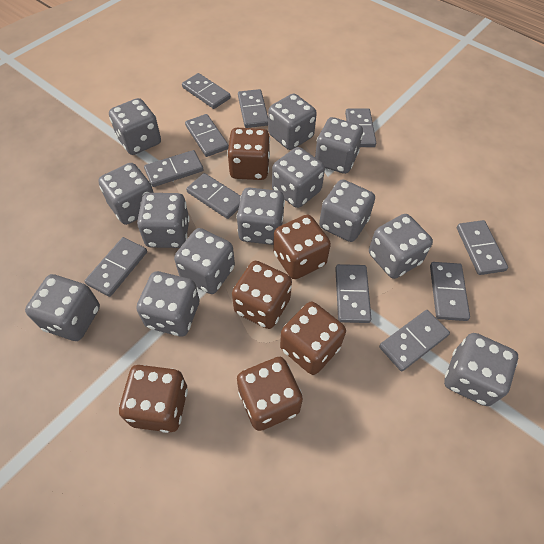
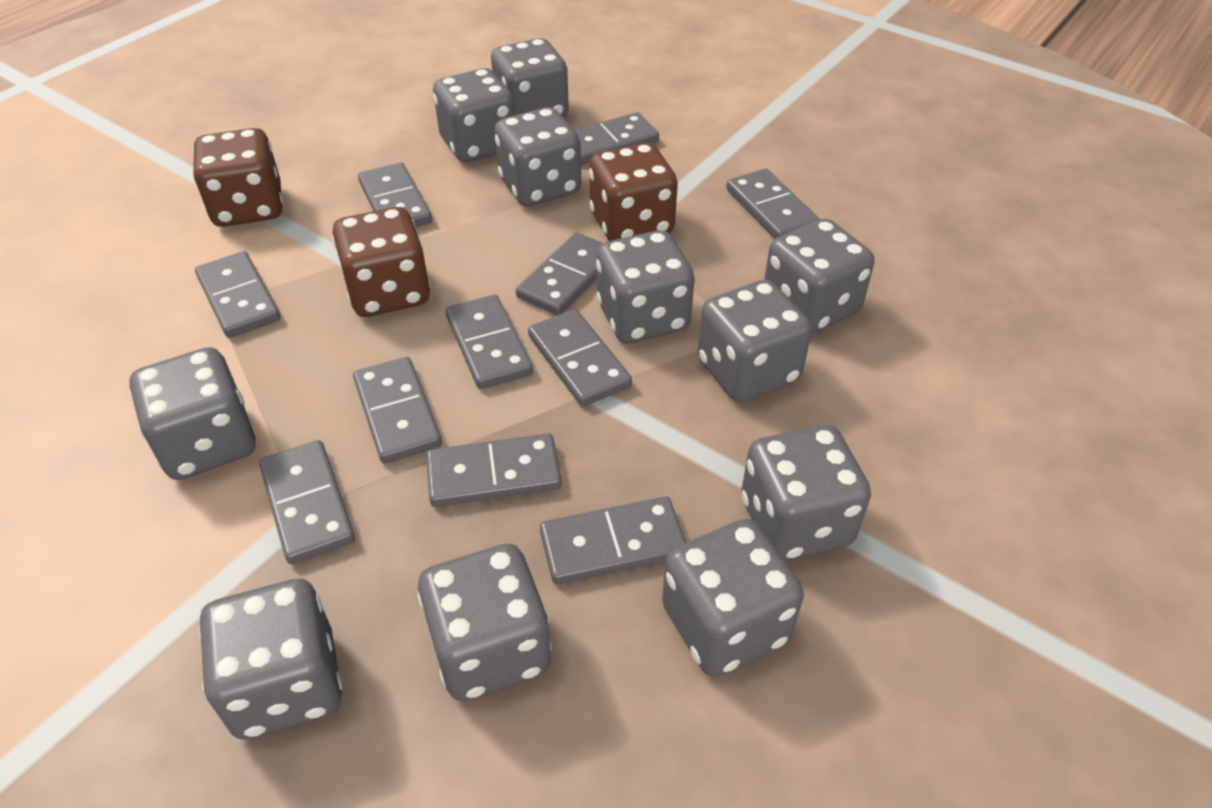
brown dice: [119,365,188,433] [227,128,270,180] [232,261,292,329] [237,357,303,431] [273,215,331,279] [280,302,346,375] = 6 -> [193,128,283,227] [332,207,430,317] [589,143,678,241] = 3
grey dice: [25,274,100,341] [98,163,154,225] [109,98,161,155] [136,271,199,336] [137,193,190,248] [174,228,235,294] [236,187,285,245] [268,94,317,150] [272,147,325,208] [315,117,363,174] [319,179,375,242] [369,214,433,279] [444,333,518,406] = 13 -> [129,347,256,480] [199,579,342,739] [418,544,552,701] [433,68,515,162] [491,38,569,117] [494,107,581,207] [596,230,695,343] [662,519,804,677] [697,280,812,403] [741,425,871,561] [764,219,874,334] = 11

